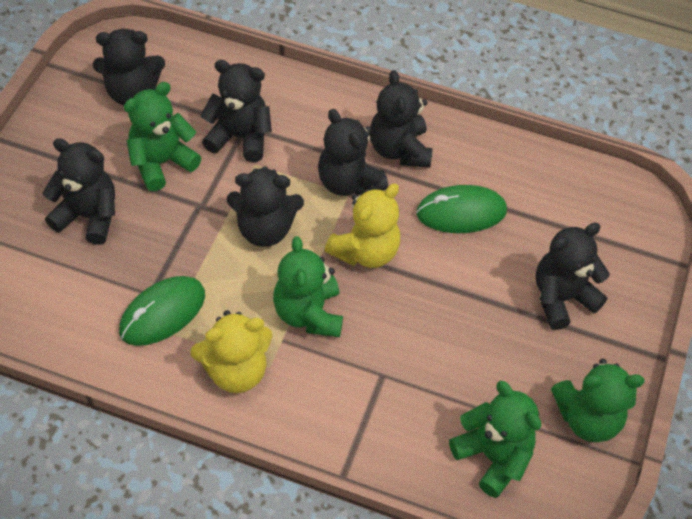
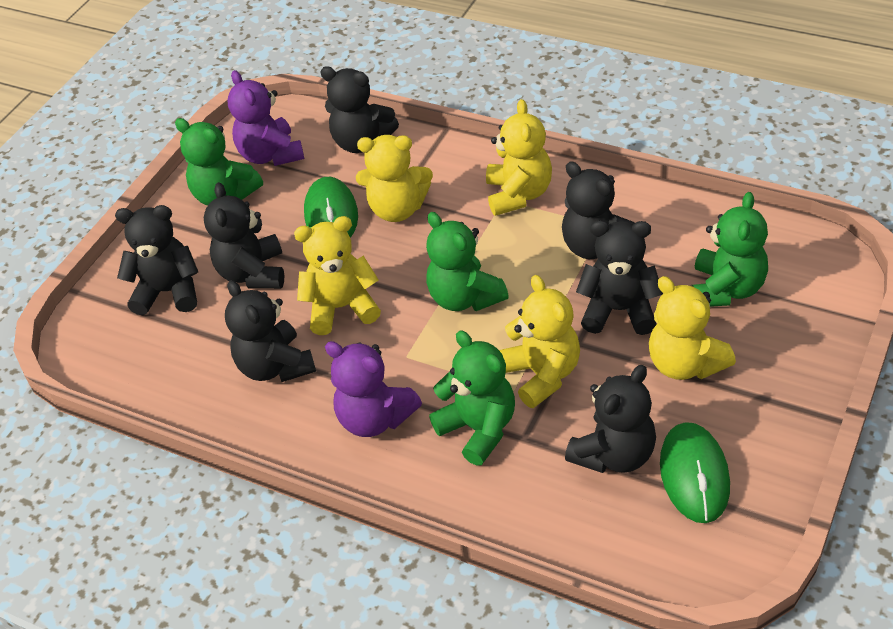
purple teddy bear: none = 0 -> [227,70,305,166] [325,341,422,437] = 2
yellow teddy bear: [190,310,272,393] [325,183,400,268] = 2 -> [294,216,381,335] [356,135,433,222] [486,99,552,216] [499,275,580,408] [649,276,736,380] = 5

